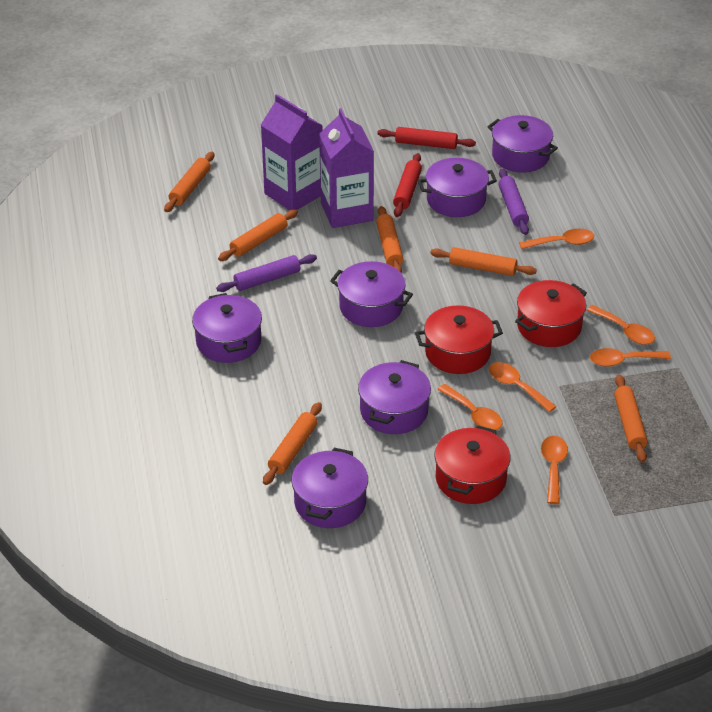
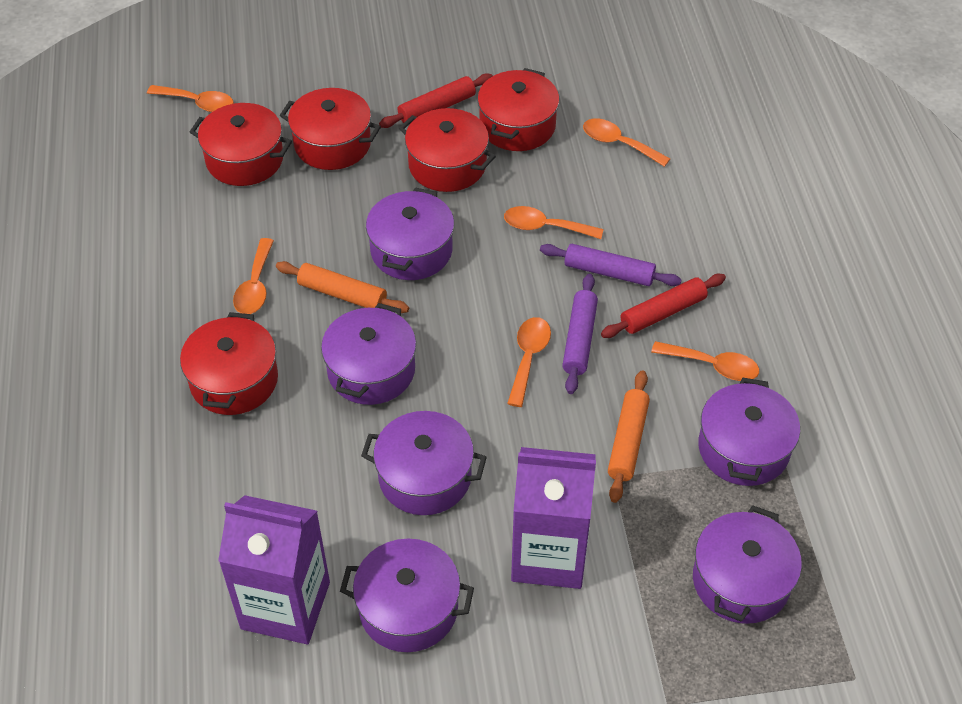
orange rolling pin: [164,152,214,212] [218,209,298,261] [263,402,322,485] [376,206,403,273] [430,247,537,276] [614,375,648,463] = 6 -> [276,261,409,313] [608,371,650,503] = 2
red pot: [415,305,503,374] [434,425,510,504] [515,280,587,347] = 3 -> [180,312,278,415] [190,103,292,186] [280,88,381,170] [399,108,496,192] [477,68,559,151] = 5

